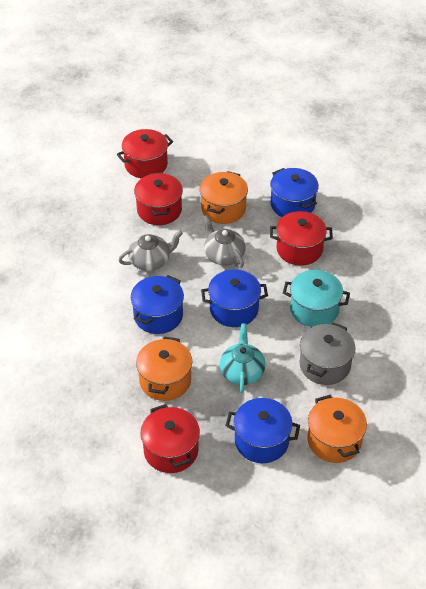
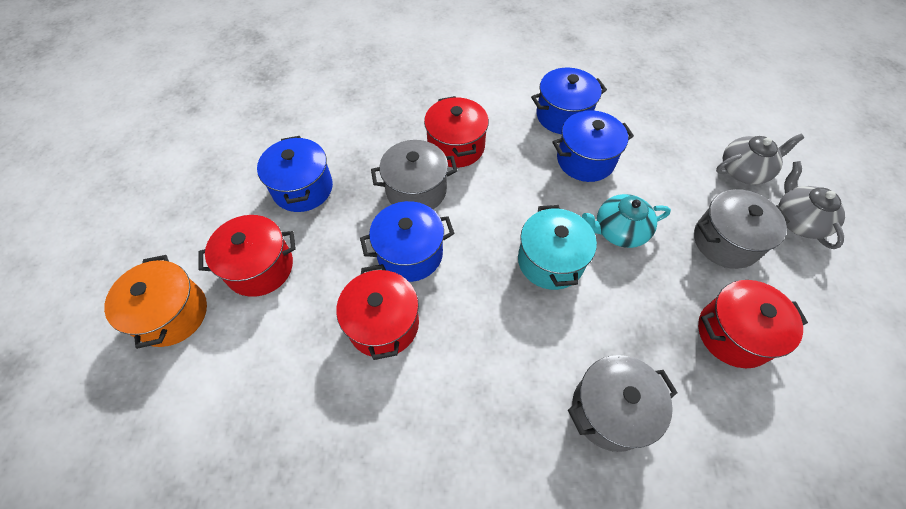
grey pot: [299,322,355,385] = 1 -> [371,140,458,209] [568,355,678,452] [694,189,790,269] = 3
orange pot: [136,336,192,401] [200,171,248,224] [307,395,367,463] = 3 -> [104,255,207,349] = 1

